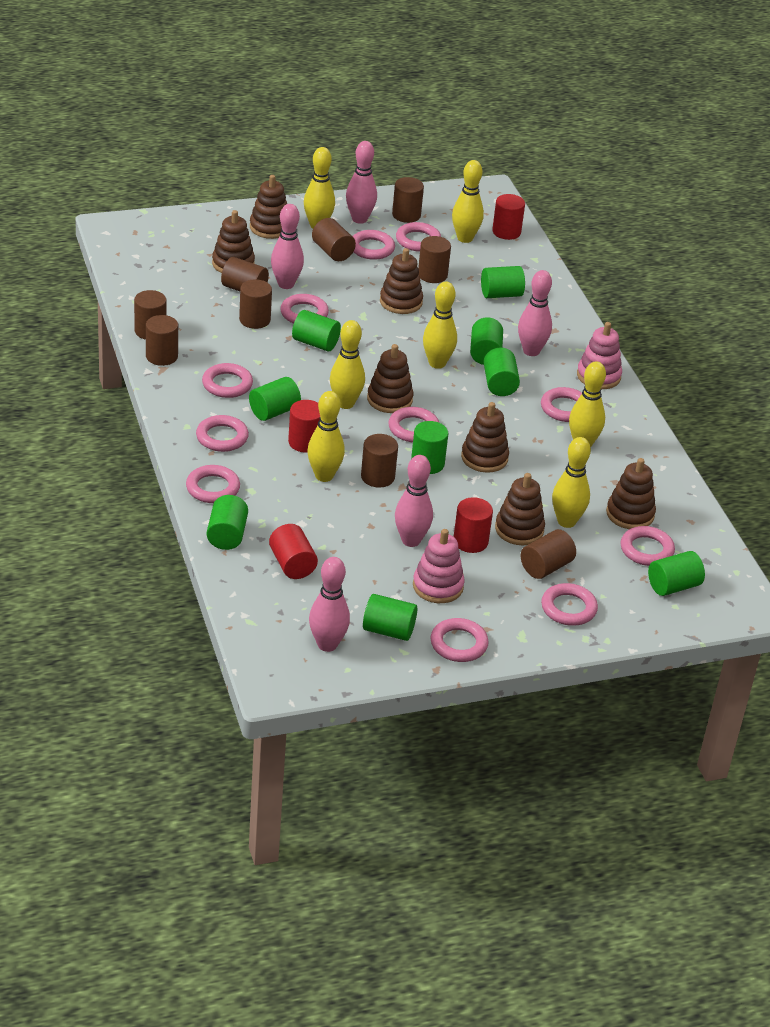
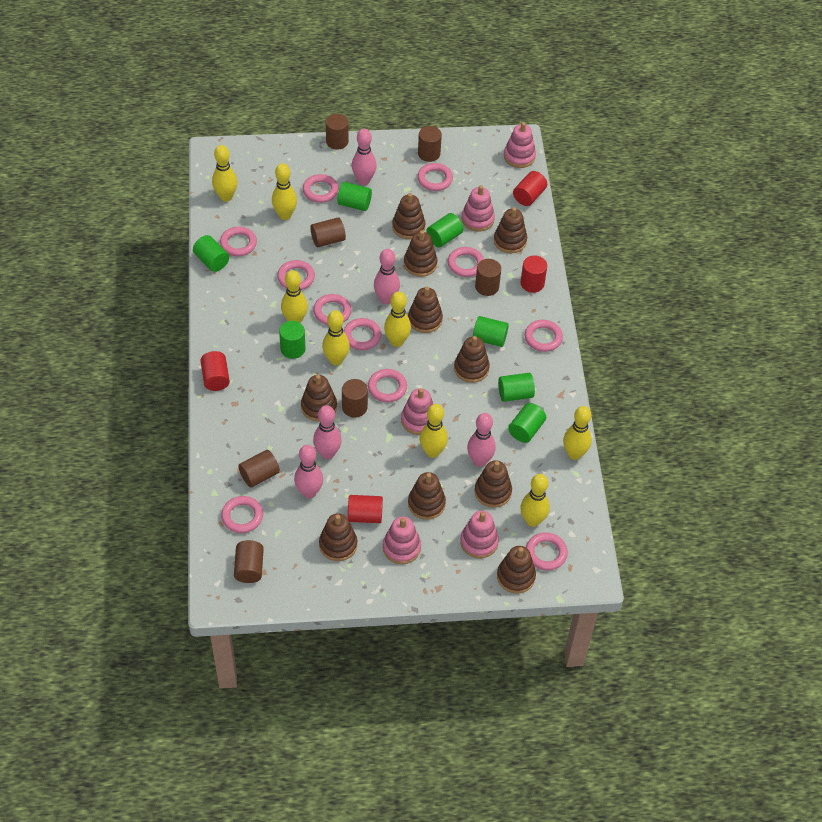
brown cylinder: [134,290,167,340] [146,315,178,366] [221,257,269,291] [239,279,272,329] [312,218,356,261] [361,434,398,488] [392,177,424,223] [418,236,451,283] [521,529,576,579] = 9 -> [234,540,264,583] [238,450,280,487] [310,217,346,247] [326,114,349,150] [342,379,368,418] [418,126,442,162] [475,259,501,296] = 7
brown stacking toy: [212,210,255,273] [250,175,287,239] [367,344,414,413] [380,248,423,314] [461,402,509,473] [495,473,545,545] [606,458,656,529] = 7 -> [301,375,337,422] [319,513,357,561] [392,193,426,239] [404,230,437,277] [408,286,443,333] [408,472,446,520] [454,336,490,383] [474,460,512,508] [494,207,527,253] [497,546,536,594] = 10
green cylinder: [207,495,248,550] [249,377,301,421] [292,310,341,352] [363,594,417,641] [411,421,448,474] [470,317,503,365] [481,266,525,298] [484,348,520,396] [648,551,705,596] = 9 -> [193,235,229,272] [279,321,306,359] [337,182,372,211] [426,213,463,248] [473,316,509,347] [498,373,535,402] [508,403,546,443] = 7
pink stacking toy: [413,529,465,603] [577,322,622,389] = 2 -> [383,516,421,564] [401,388,433,435] [460,511,499,558] [462,185,495,232] [504,122,536,168] = 5
yellow bowling pin: [304,147,335,229] [307,391,345,482] [330,320,365,409] [423,282,457,369] [452,160,484,243] [552,437,591,528] [569,361,606,448] = 7 -> [212,145,237,202] [272,163,297,220] [281,270,308,323] [322,310,350,366] [384,291,411,347] [420,404,448,458] [521,474,550,527] [563,406,592,460] = 8

